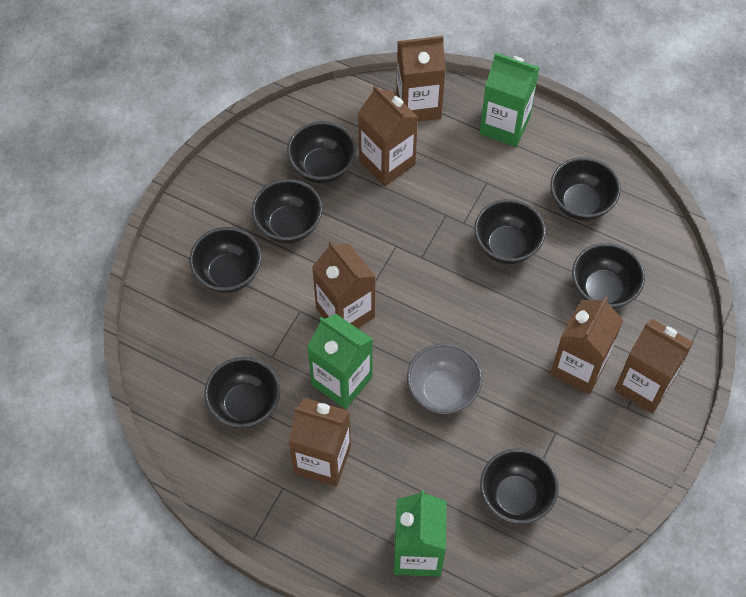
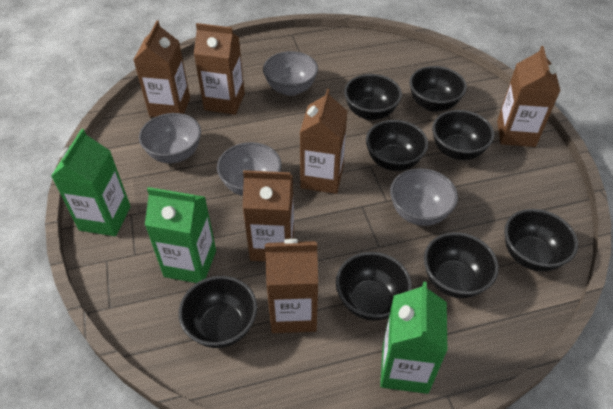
grey bowl: [407,343,482,414] = 1 -> [139,113,201,163] [217,142,282,196] [263,51,318,96] [390,168,458,226] = 4

